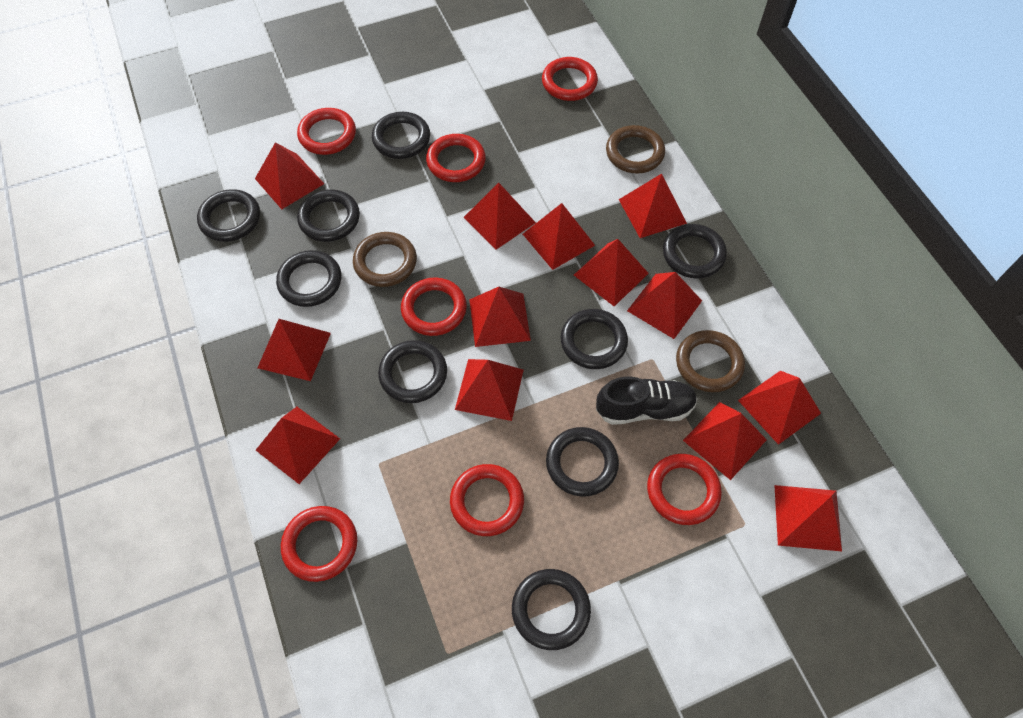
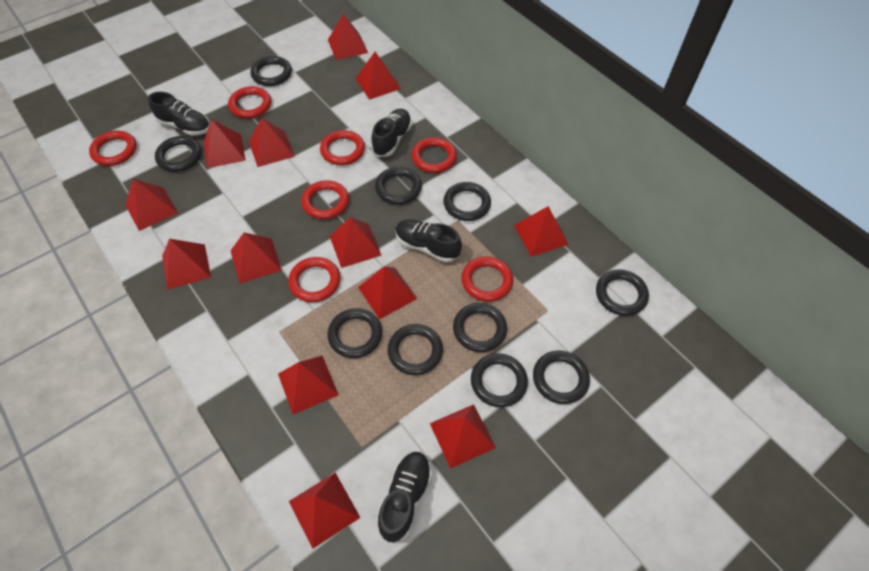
black ring: [197,189,260,242] [276,250,341,307] [297,190,360,242] [372,112,430,159] [378,340,447,403] [512,569,591,650] [546,427,619,497] [561,309,628,369] [663,224,727,279] = 9 -> [155,136,202,172] [250,56,292,86] [327,308,382,358] [375,167,422,205] [387,324,443,375] [443,182,491,221] [453,303,507,352] [471,353,528,407] [533,351,590,404] [596,269,649,316] = 10
black shoe: [596,377,698,425] = 1 -> [148,92,210,136] [371,109,412,157] [377,452,432,542] [395,219,462,263] = 4
brown ring: [353,232,417,287] [606,125,665,174] [676,330,745,392] = 3 -> none = 0

